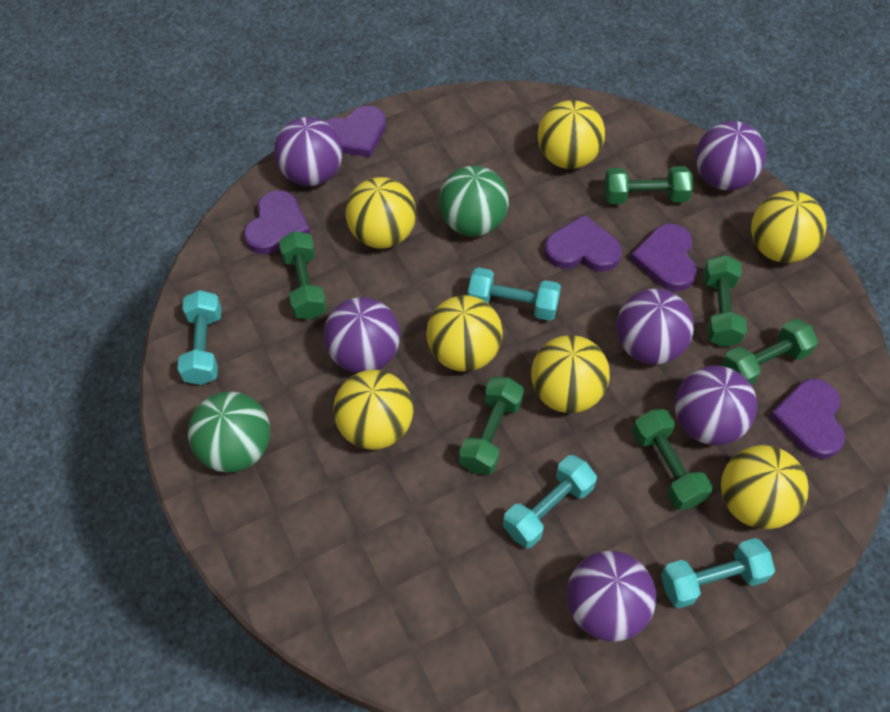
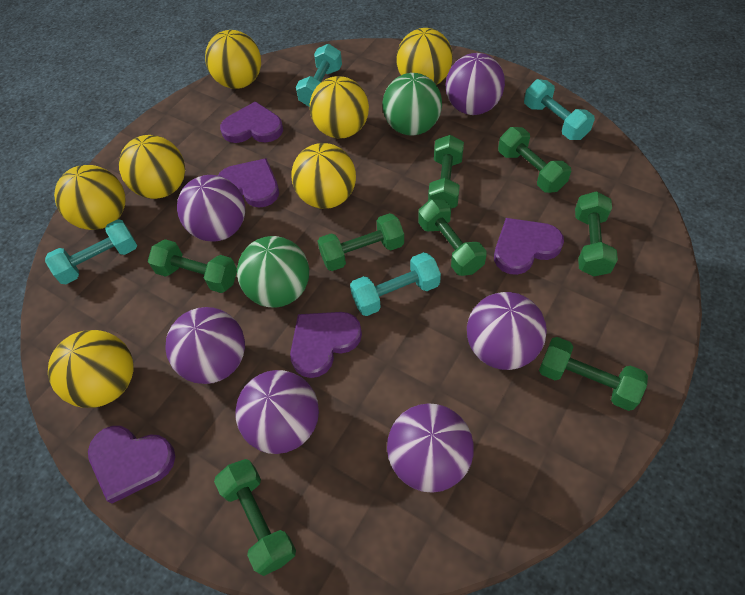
green dumbbell: [279,231,327,320] [459,377,524,475] [604,166,693,204] [632,409,712,510] [703,255,747,347] [721,319,818,385] = 6 -> [148,239,237,293] [214,459,296,576] [318,213,404,271] [418,199,487,276] [428,135,464,208] [498,127,571,193] [539,337,648,411] [575,191,618,276] = 8

